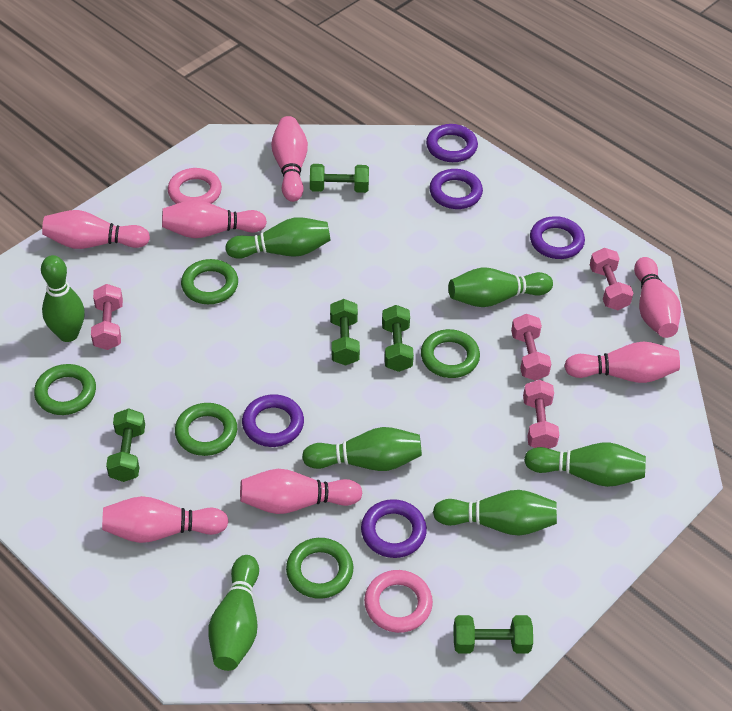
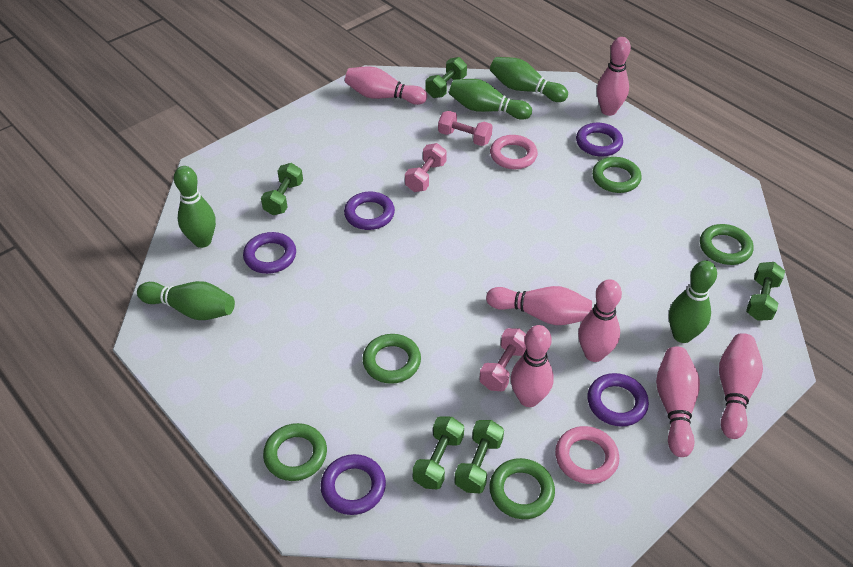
green bowling pin: [41,255,85,342] [208,555,259,671] [225,217,331,259] [302,427,422,471] [433,490,557,536] [448,267,553,307] [524,442,646,487] = 7 -> [137,281,235,320] [174,166,216,248] [449,79,532,120] [490,57,568,102] [669,260,717,343] = 5
pink dumbbell: [91,284,123,350] [511,314,551,381] [523,380,559,449] [590,248,633,310] = 4 -> [405,143,447,192] [438,111,493,146] [479,328,526,391] = 3

